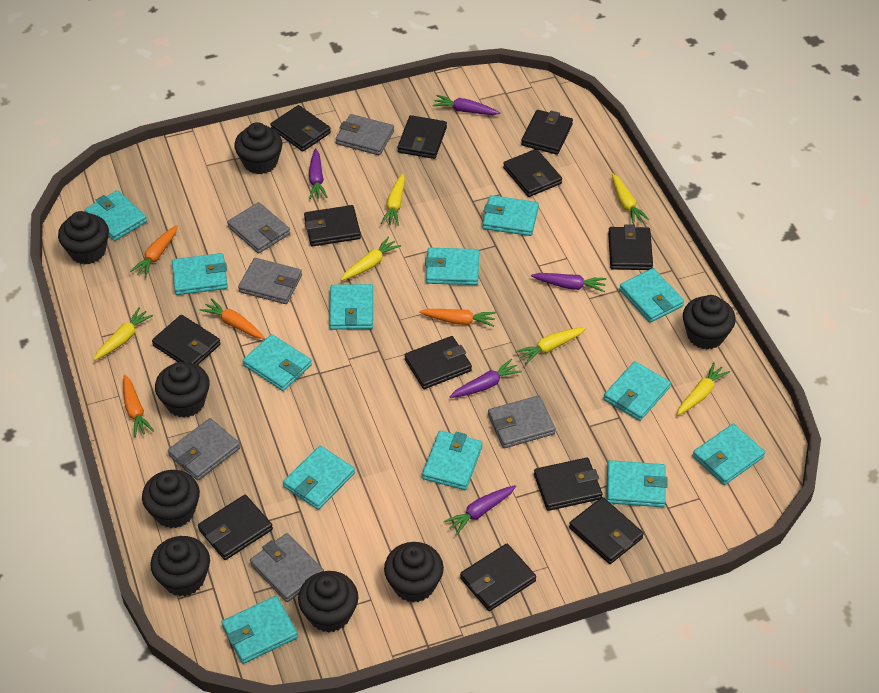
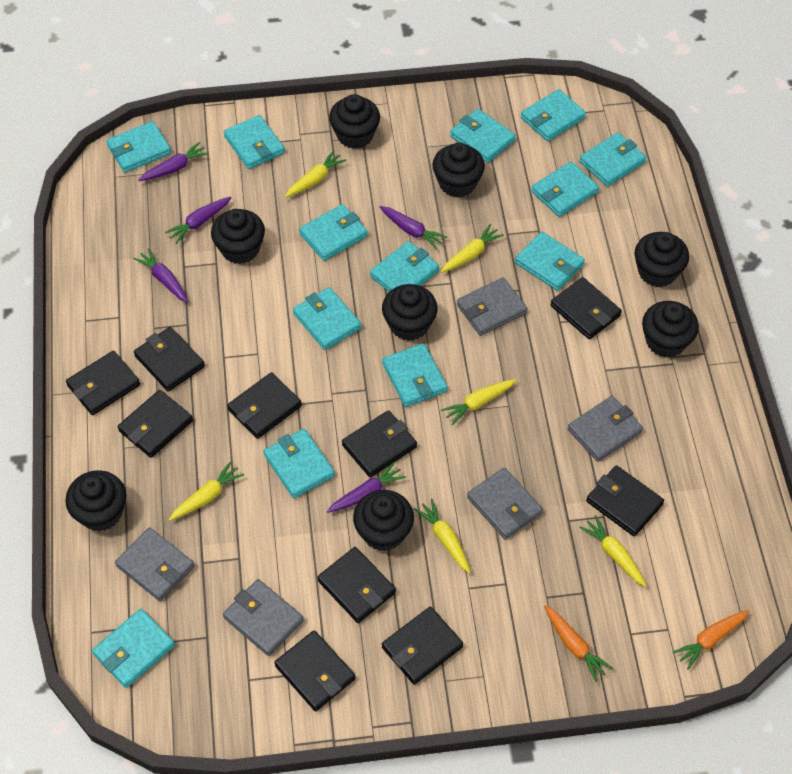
black wallet: [152,315,221,365] [198,495,273,560] [271,105,331,151] [304,205,361,246] [398,115,447,159] [405,336,472,389] [460,544,536,611] [503,149,562,197] [521,110,573,155] [534,458,602,511] [569,497,644,564] [608,224,653,270] = 12 -> [66,351,140,415] [118,390,193,458] [134,327,205,391] [227,372,302,439] [274,630,355,711] [317,547,396,623] [342,410,417,478] [382,607,463,685] [550,277,622,339] [586,465,664,536] = 10
grey wallet: [168,418,240,481] [227,202,290,253] [238,258,302,304] [250,533,324,602] [336,114,394,155] [488,395,556,448] = 6 -> [115,527,195,601] [223,579,304,656] [457,277,527,336] [467,467,543,540] [568,396,643,462] = 5
orange carrot: [123,374,154,437] [130,225,178,277] [200,298,265,339] [419,309,496,327] = 4 -> [544,605,613,682] [673,610,749,670] = 2

